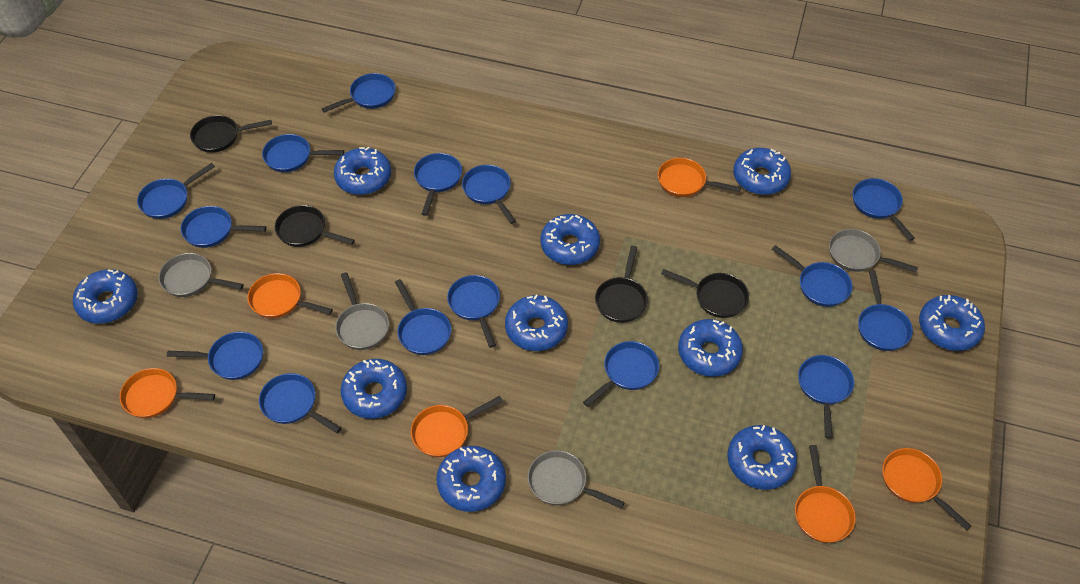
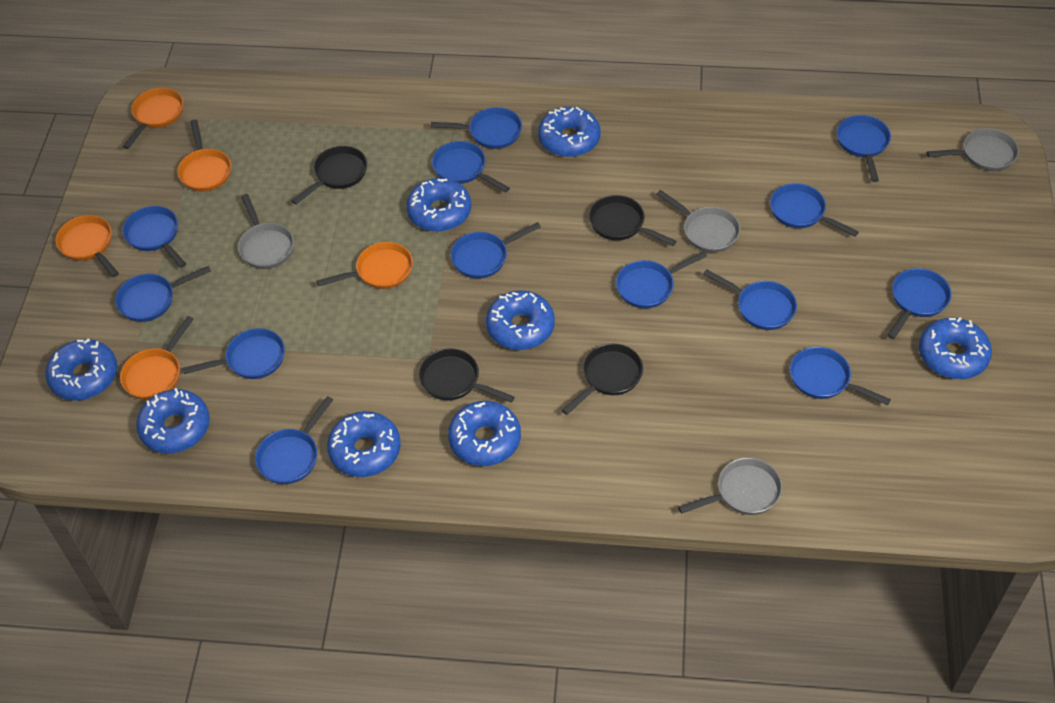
blue donut: [73,269,138,324] [334,147,391,195] [341,359,407,419] [436,446,506,512] [505,294,568,351] [540,214,600,265] [678,319,743,377] [727,425,797,490] [733,148,791,195] [919,295,985,351] = 10 -> [45,339,117,401] [136,388,210,453] [327,411,401,477] [406,178,471,232] [448,401,521,466] [486,290,555,350] [538,107,601,157] [919,317,992,379] = 8
blue pan: [137,163,215,219] [167,332,263,380] [181,206,267,248] [259,373,341,433] [262,134,344,172] [322,73,396,113] [395,279,451,355] [414,153,462,216] [447,275,500,348] [462,165,516,224] [583,341,659,407] [772,245,853,307] [798,355,854,438] [853,178,915,241] [858,270,913,351] = 15 -> [115,266,211,322] [122,206,186,268] [182,328,285,379] [255,396,333,484] [431,107,522,149] [432,141,510,192] [450,222,541,279] [616,251,707,308] [703,269,797,330] [770,183,859,237] [790,347,891,405] [837,115,891,182] [887,268,951,339] = 13
orange pan: [119,368,215,418] [247,273,333,319] [411,396,503,457] [658,158,741,197] [795,445,856,543] [882,448,971,530] = 6 -> [56,215,119,277] [120,316,194,400] [123,88,183,149] [177,120,231,192] [317,242,413,289] = 5

